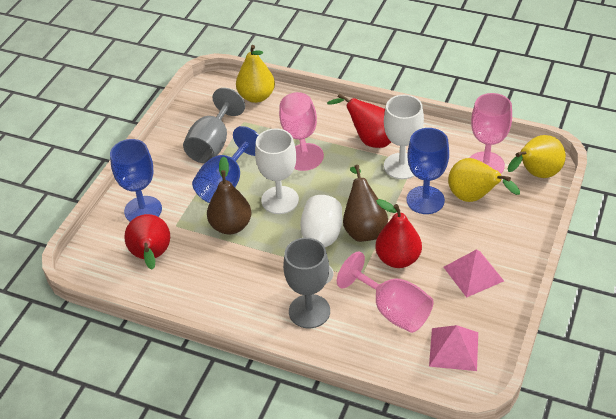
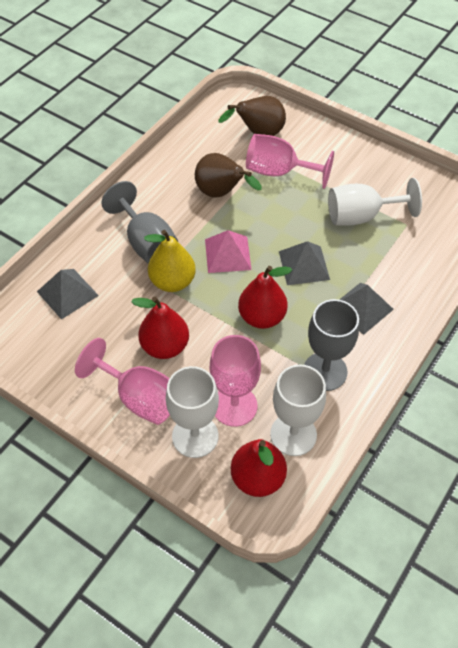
blue goblet: [110,139,162,222] [192,126,259,203] [407,128,449,214] = 3 -> none = 0
grey pyramid: none = 0 -> [37,269,99,320] [279,241,330,285] [339,283,394,335] = 3
pink pyramid: [429,325,478,371] [444,249,504,298] = 2 -> [205,230,252,273] = 1
yellow pear: [236,45,275,103] [448,158,520,202] [507,135,566,178] = 3 -> [144,230,196,292] = 1

